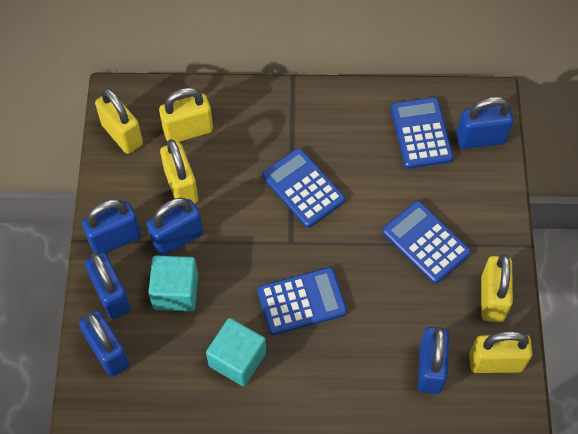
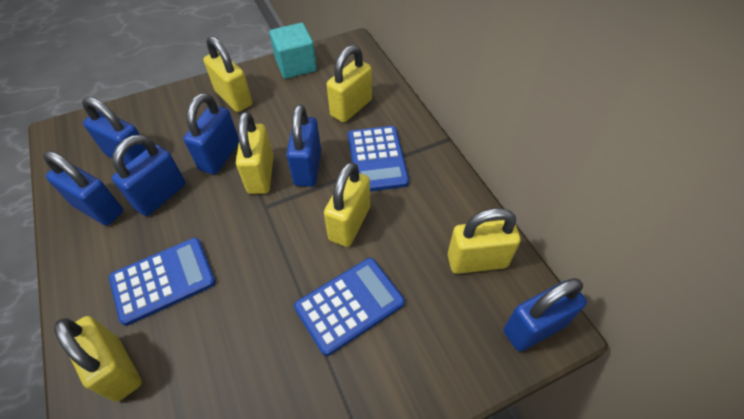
blue calculator: [257,267,347,335] [262,148,345,228] [382,201,471,284] [391,97,453,168] = 4 -> [109,238,216,326] [294,258,405,356] [348,126,409,191] = 3
turquoise cube: [148,255,198,311] [206,318,266,386] = 2 -> [269,23,317,79] = 1
yellow padlock: [95,88,143,154] [159,88,213,142] [160,139,198,204] [469,331,532,373] [481,254,513,322] = 5 -> [54,316,142,402] [203,36,252,112] [236,112,273,194] [324,162,370,247] [327,45,372,123] [448,208,521,274] = 6

